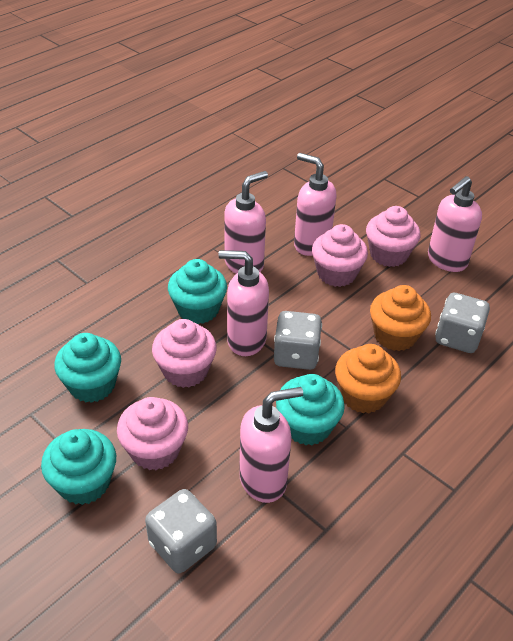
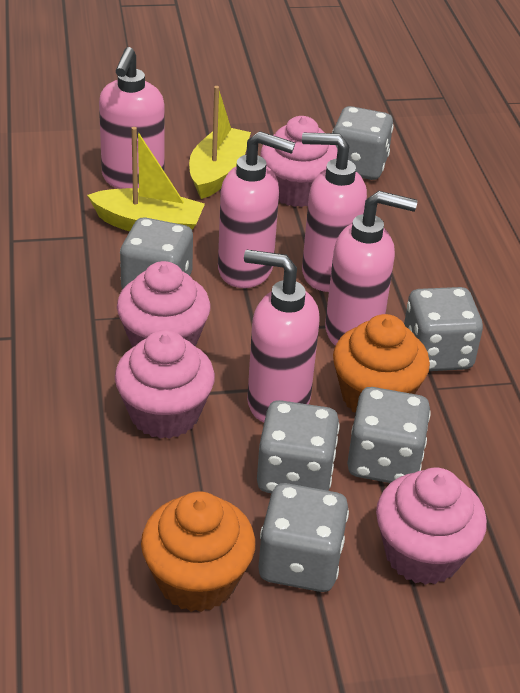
grey dice: [145,489,217,574] [274,311,322,370] [435,293,490,353] = 3 -> [120,217,193,289] [257,400,340,493] [259,483,349,592] [332,106,394,180] [347,387,431,483] [404,287,483,371] = 6
turquoise cupcake: [41,429,116,505] [54,333,121,403] [168,259,227,324] [276,374,345,445] = 4 -> none = 0
yellow boat: none = 0 -> [87,127,205,232] [189,86,251,199] = 2

